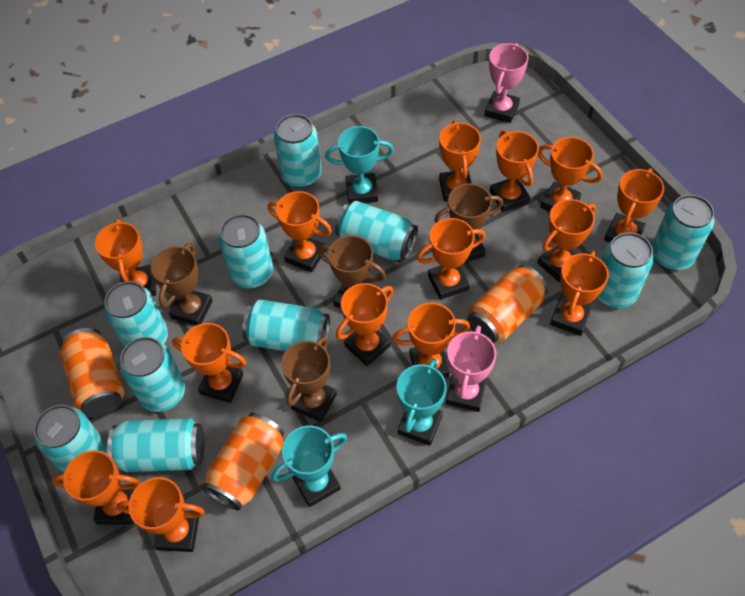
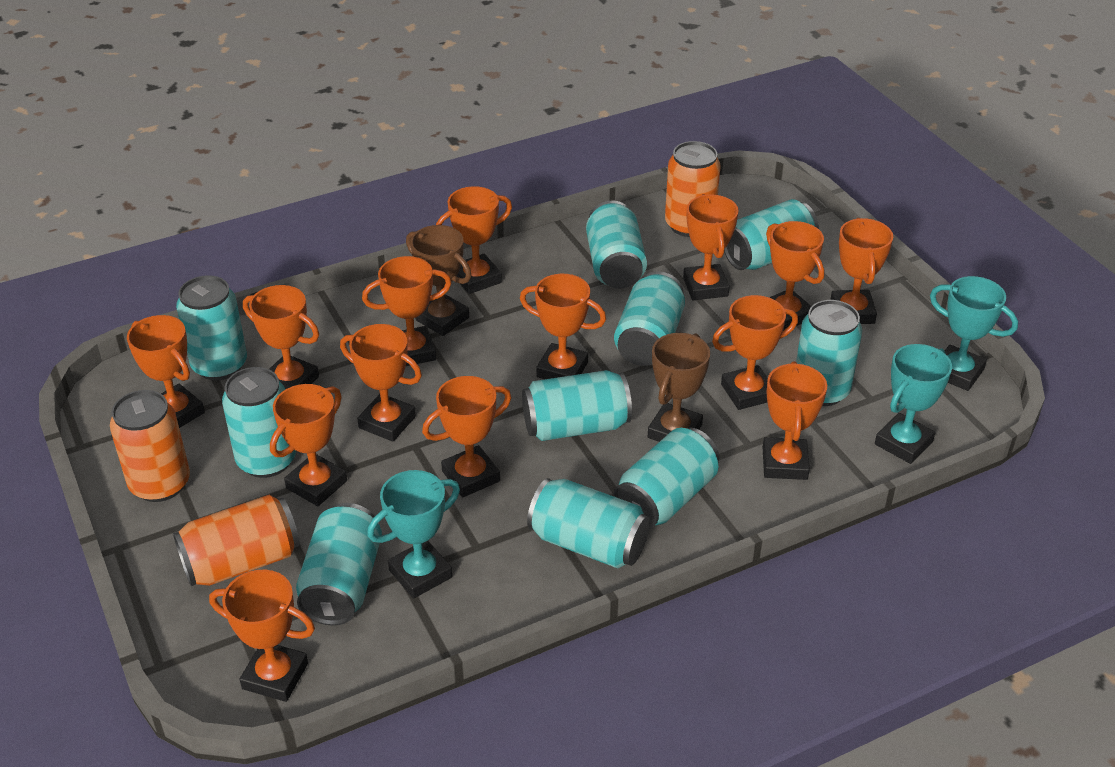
brown trophy: [151,243,213,326] [281,336,337,422] [318,235,386,309] [434,183,503,262] = 4 -> [406,225,471,336] [648,333,710,442] = 2
pink trophy: [446,326,497,412] [484,43,529,123] = 2 -> none = 0

